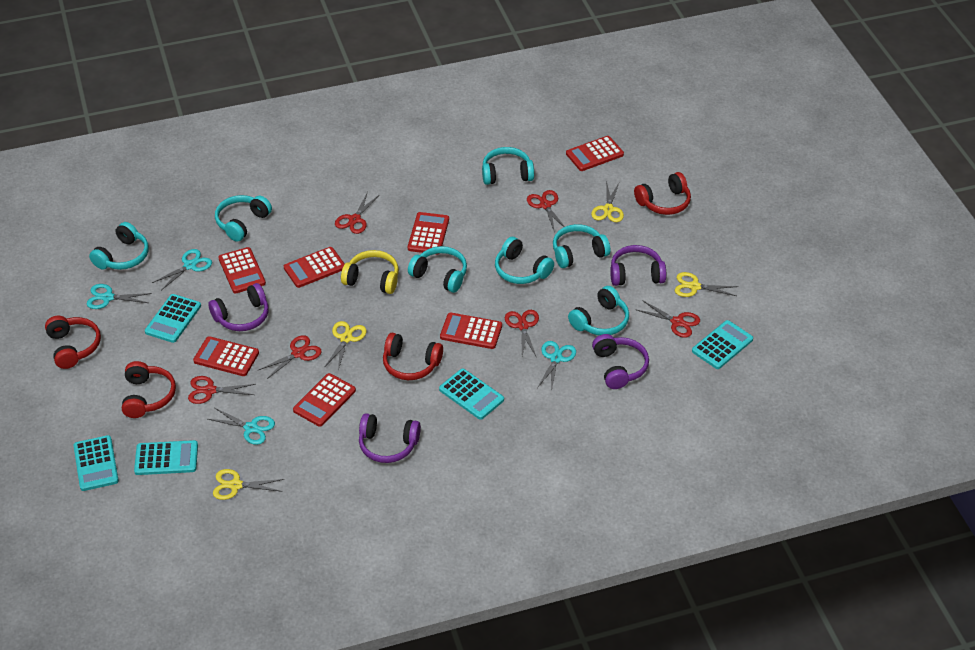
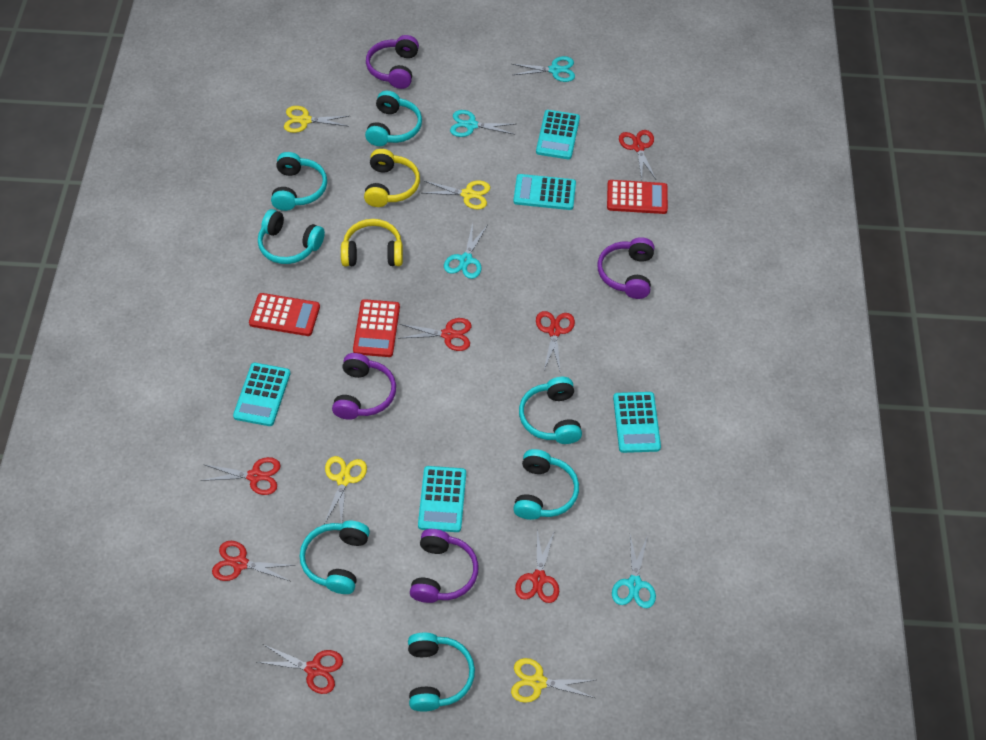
red calculator: [193,336,259,376] [218,247,266,294] [284,247,345,288] [293,373,356,427] [408,212,449,254] [440,313,502,349] [566,136,624,171] = 7 -> [249,293,320,336] [353,299,400,357] [607,180,668,214] = 3
red headphones: [45,316,101,369] [122,361,176,418] [383,333,443,380] [634,172,691,215] = 4 -> none = 0
red scissors: [188,376,255,404] [259,335,322,379] [335,192,379,234] [505,310,539,356] [527,190,565,230] [637,300,700,338] = 6 -> [200,457,280,495] [212,541,296,581] [257,644,343,694] [400,318,472,351] [515,529,559,603] [536,311,575,371] [619,130,656,180] = 7
yellow headphones: [341,250,399,294] = 1 -> [341,219,403,266] [364,149,420,207] = 2

